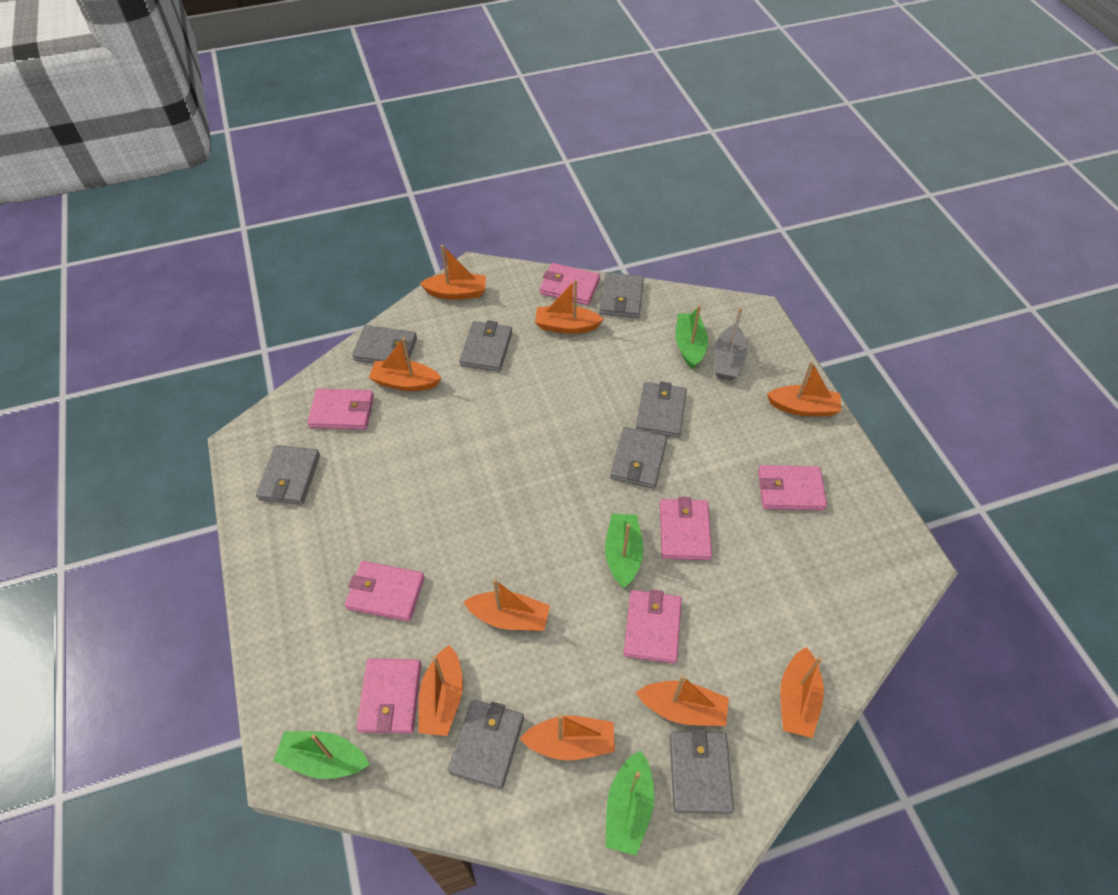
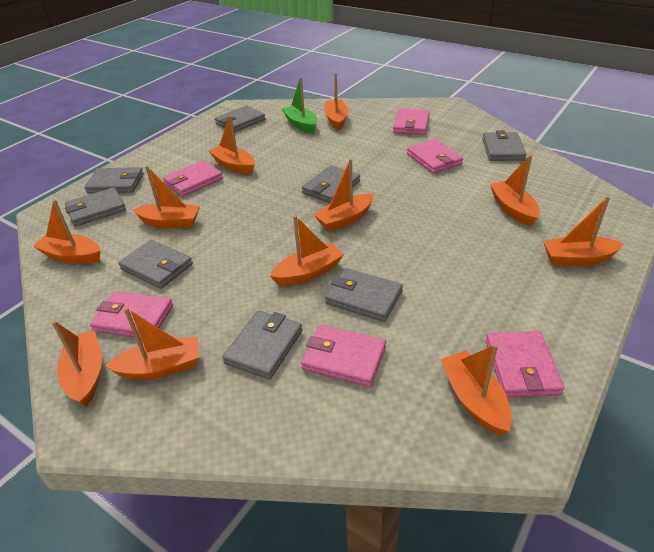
green boat: [273,731,370,779] [605,514,644,588] [606,750,654,856] [675,305,708,370] = 4 -> [282,77,317,133] = 1
grey boat: [714,308,747,380] = 1 -> none = 0
orange boat: [369,337,441,391] [418,645,463,736] [420,245,486,300] [464,579,550,631] [520,714,615,761] [535,279,604,334] [636,675,729,726] [767,361,841,416] [780,647,824,738] = 9 -> [33,200,100,264] [52,321,102,407] [105,307,199,380] [133,166,200,228] [209,115,255,174] [270,215,344,286] [313,159,374,231] [324,73,349,130] [440,344,512,436] [490,155,540,226] [543,196,624,266] = 11
pink wallet: [308,389,374,430] [345,561,425,622] [356,659,421,733] [540,263,600,305] [623,589,682,664] [660,497,712,560] [758,465,827,511] = 7 -> [90,291,173,338] [163,160,223,197] [301,325,386,387] [393,109,429,135] [407,139,463,174] [486,331,564,398] = 6

